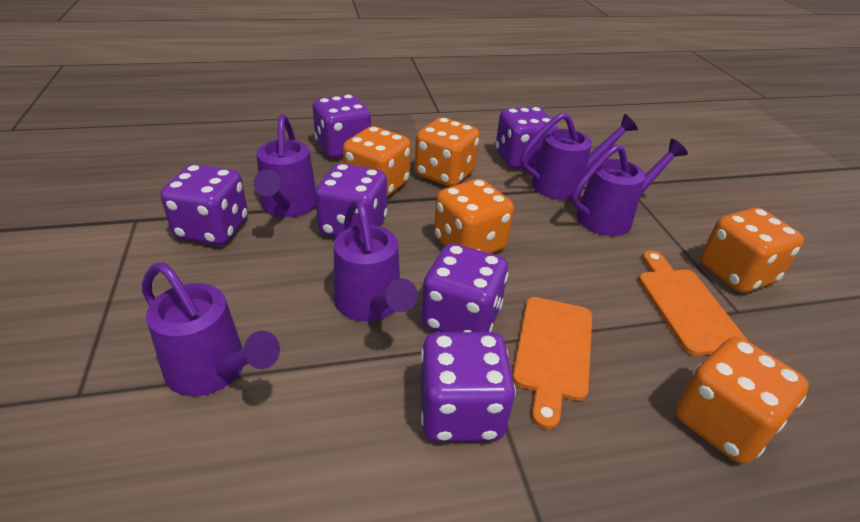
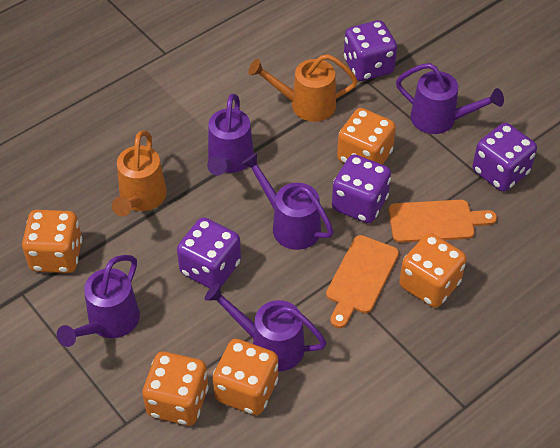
orange watering can: none = 0 -> [112,131,167,216] [248,54,358,122] = 2
purple dice: [161,164,248,245] [312,94,371,158] [315,163,387,237] [421,243,508,332] [421,332,516,442] [496,107,558,169] = 6 -> [177,217,241,288] [332,154,391,223] [344,20,397,81] [473,123,537,192] = 4

